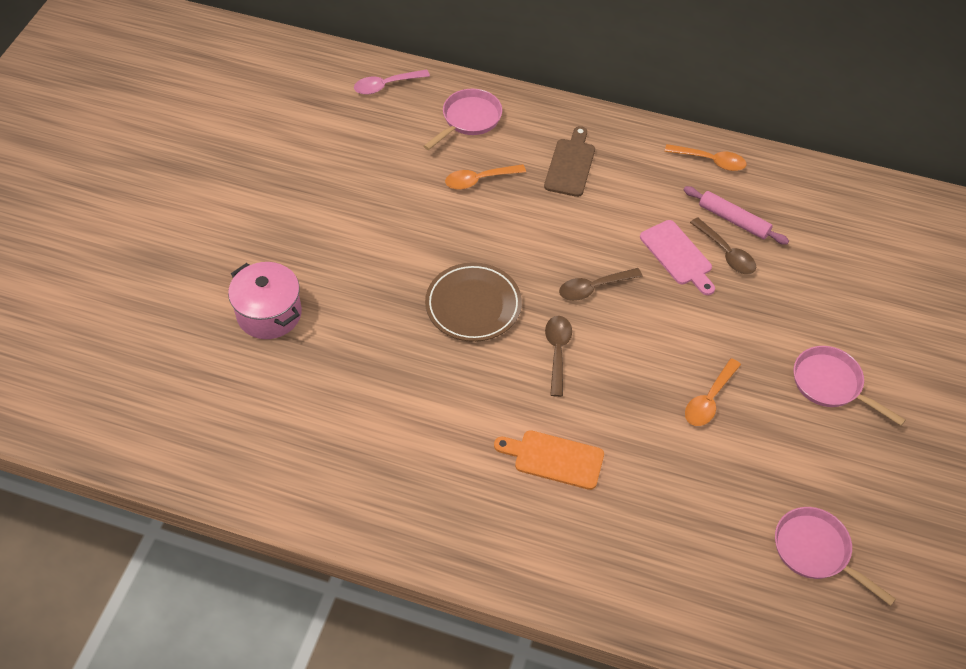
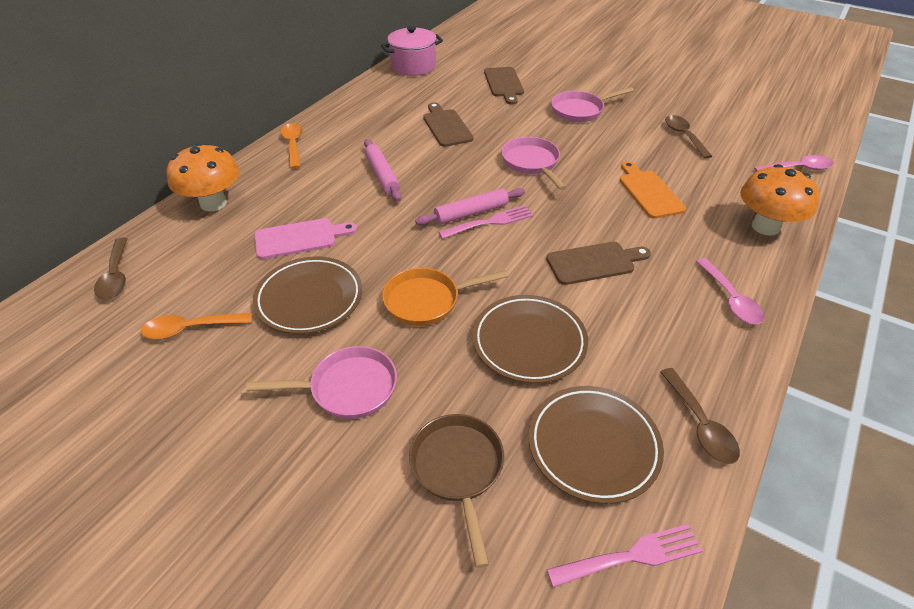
brown cutting board: [544,126,595,197] = 1 -> [423,102,474,147] [484,67,524,105] [546,242,651,285] = 3
brown pan: none = 0 -> [409,414,504,568] = 1
brown plate: [425,262,522,342] = 1 -> [253,256,362,334] [472,295,588,384] [528,386,664,504] = 3
orange mushroom: none = 0 -> [167,143,240,211] [740,164,820,236] = 2
orange pan: none = 0 -> [382,268,508,326] = 1
orange spoon: [445,164,526,190] [664,144,746,171] [685,358,741,426] = 3 -> [141,313,252,340] [280,123,303,169] = 2
pink fork: none = 0 -> [438,205,534,239] [547,524,703,588] = 2
pink rolling pin: [684,186,789,245] = 1 -> [364,139,401,202] [415,188,525,225] = 2
pink spoon: [354,69,430,95] = 1 -> [696,258,764,324] [754,155,834,172] = 2

